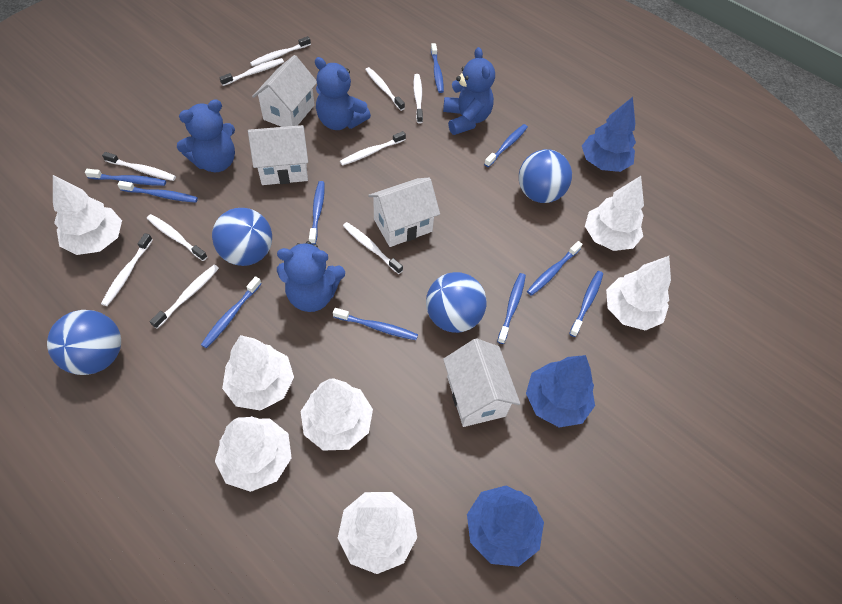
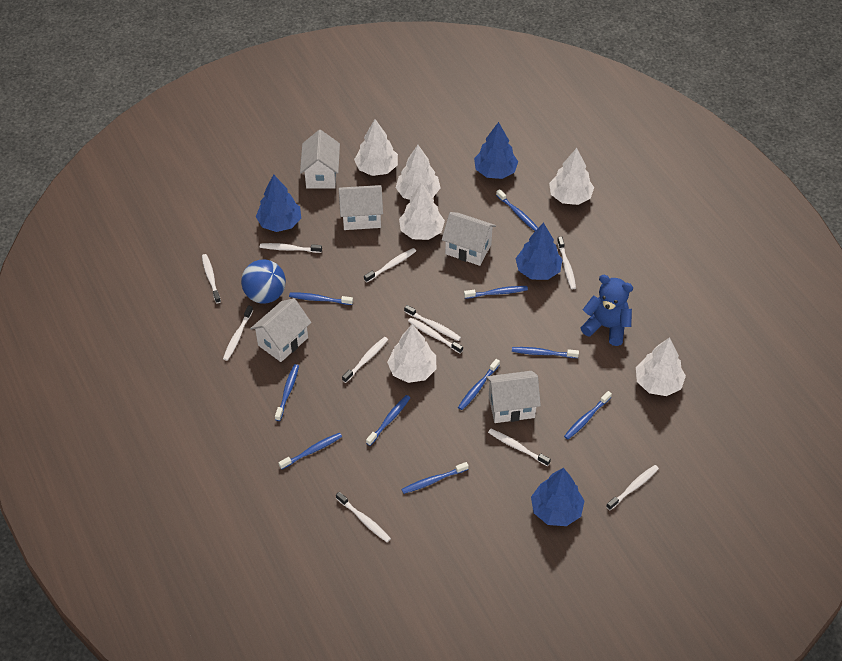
blue ball: [47,310,121,375] [212,208,272,266] [426,272,487,333] [519,149,572,203] = 4 -> [241,259,286,304] = 1
blue teddy bear: [177,99,235,172] [277,241,345,312] [315,57,371,130] [443,47,495,135] = 4 -> [581,275,633,346] = 1
blue tree: [467,486,544,567] [526,355,595,427] [582,97,636,172] = 3 -> [256,174,301,232] [474,122,518,179] [515,222,563,280] [531,468,584,526] = 4
white house: [248,125,308,185] [252,55,317,127] [368,178,440,247] [443,338,520,427] = 4 -> [250,298,312,362] [300,130,340,189] [339,185,383,230] [442,212,496,266] [486,371,541,423] = 5
white toothbrush: [101,233,153,306] [102,152,176,181] [147,214,208,261] [149,265,219,329] [219,58,284,86] [250,36,311,66] [340,131,406,166] [343,222,403,274] [365,67,405,111] [414,74,423,123] = 10 -> [202,254,221,303] [223,305,253,361] [260,243,322,253] [336,492,391,542] [342,337,388,383] [364,248,416,283] [404,305,461,341] [408,318,463,354] [488,429,551,466] [557,236,576,289] [606,465,659,510] = 11
white tree: [53,175,122,255] [215,416,292,492] [222,335,294,411] [301,378,373,451] [338,492,417,574] [585,176,644,251] [606,256,671,331] = 7 -> [354,119,398,176] [387,324,436,383] [396,145,440,200] [399,183,445,240] [549,148,594,205] [636,337,686,396] = 6

